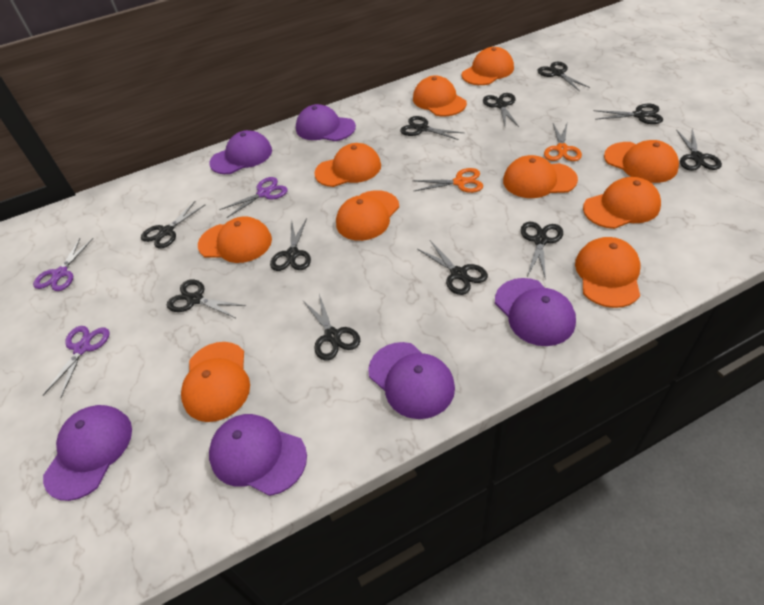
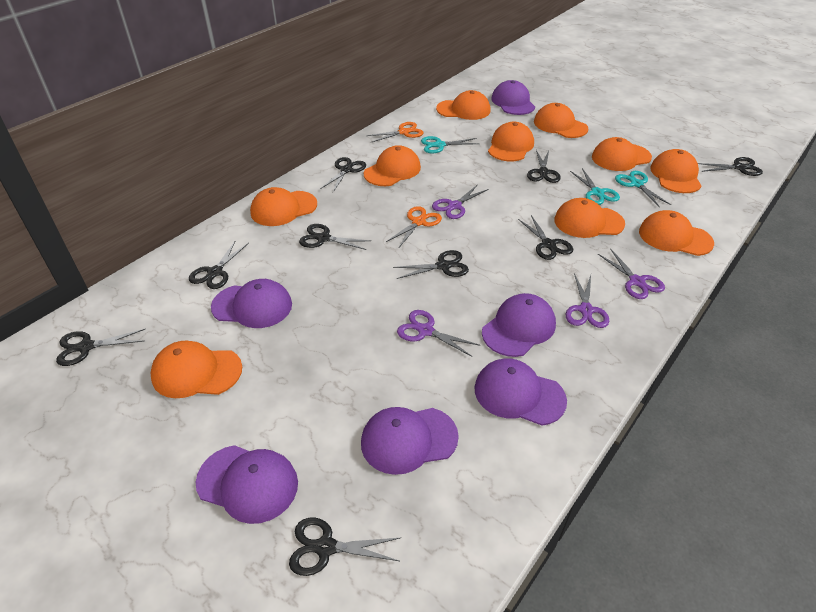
black scissors: [141,201,205,249] [167,280,245,318] [270,218,311,271] [303,294,360,361] [400,116,464,140] [417,240,488,295] [483,93,519,127] [521,222,563,280] [537,62,590,91] [594,104,663,124] [676,129,722,171] = 11 -> [56,329,145,366] [189,240,249,289] [289,518,400,576] [299,224,370,250] [320,157,366,192] [393,250,469,279] [518,215,573,260] [527,150,561,183] [698,157,763,176] = 9
purple scissors: [33,238,93,291] [43,326,110,398] [219,177,288,218] = 3 -> [397,310,480,357] [432,184,489,219] [565,273,609,328] [598,248,665,299] = 4
turquoise scissors: none = 0 -> [421,136,479,153] [570,168,620,205] [615,171,671,208] = 3

